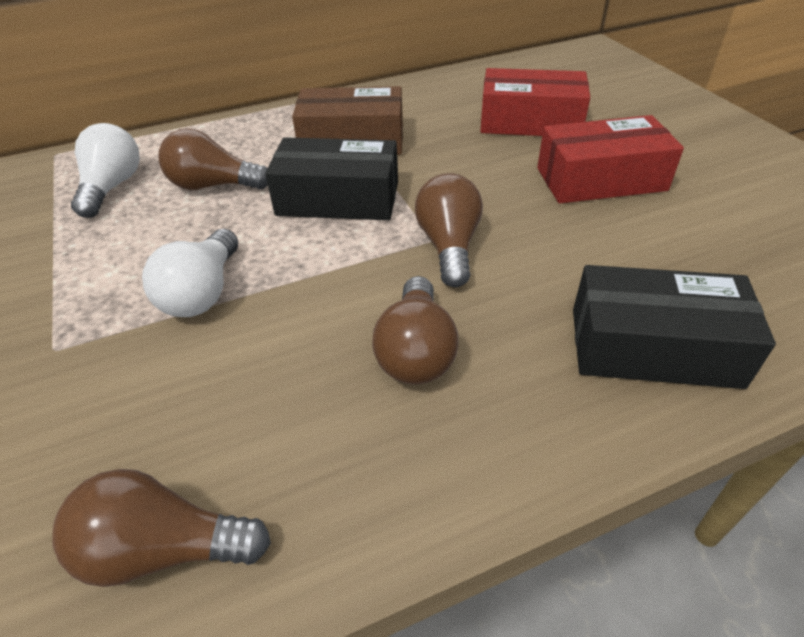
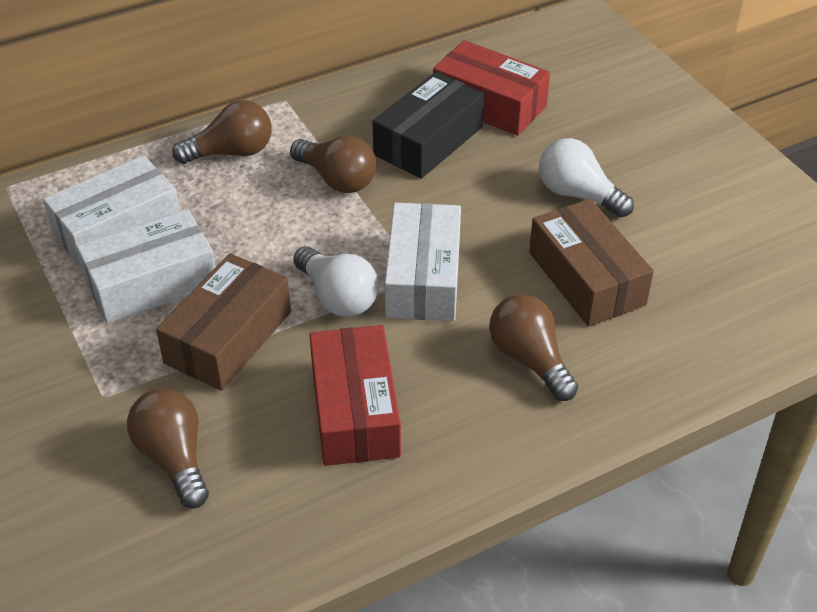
black box: [265,137,398,220] [573,265,776,389] = 2 -> [372,71,484,179] = 1
brown box: [292,86,403,155] = 1 -> [156,253,291,391] [529,199,654,327] = 2
white box: none = 0 -> [43,155,180,269] [77,209,216,324] [385,203,461,321] = 3

